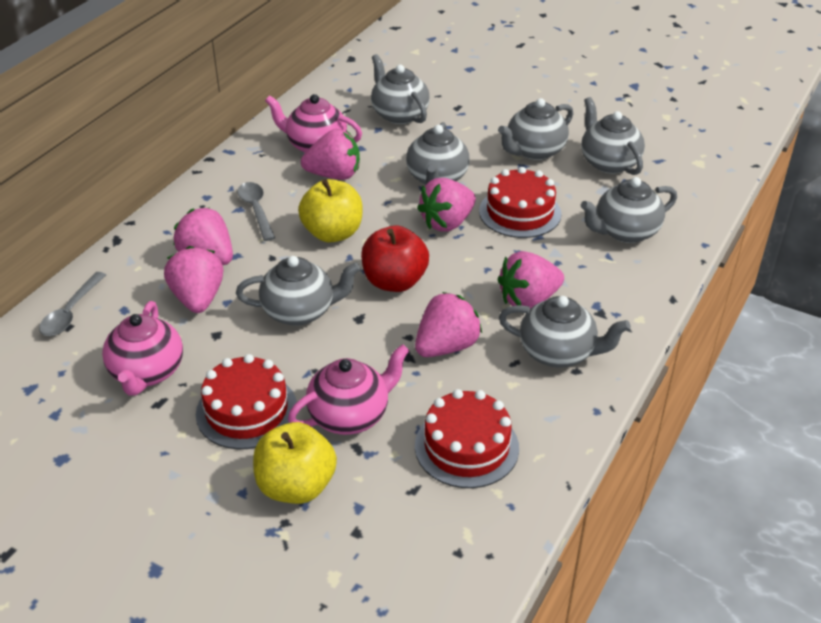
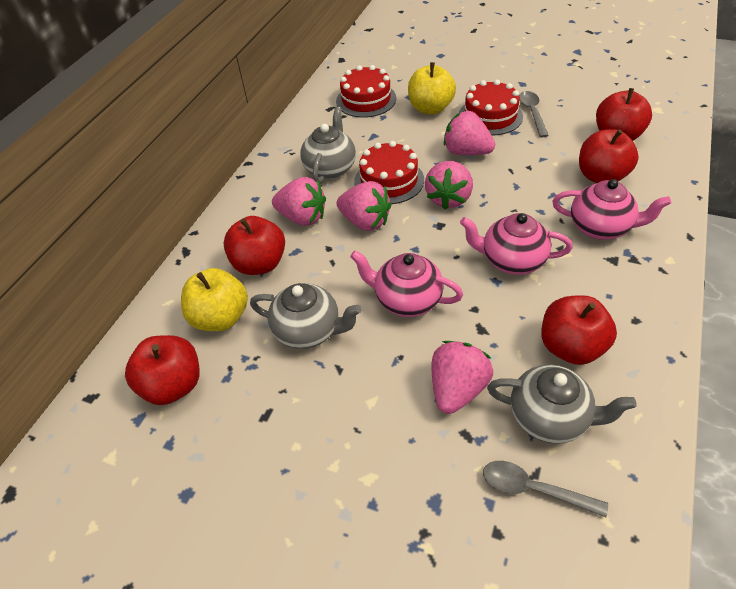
grey teapot: [236,256,361,326] [371,54,430,124] [406,122,470,185] [498,98,573,160] [499,296,631,368] [581,177,677,243] [582,97,645,175] = 7 -> [250,283,362,349] [300,107,356,183] [487,365,637,444] = 3
pink strawberry: [164,246,223,313] [173,207,233,265] [301,129,360,180] [415,292,482,357] [417,178,476,232] [497,251,564,309] = 6 -> [272,177,326,226] [337,181,391,231] [425,161,473,210] [432,341,493,414] [444,111,495,155] = 5
red apple: [361,226,429,292] = 1 -> [125,335,200,405] [223,216,285,275] [541,295,617,365] [579,129,639,183] [596,88,652,141] = 5

